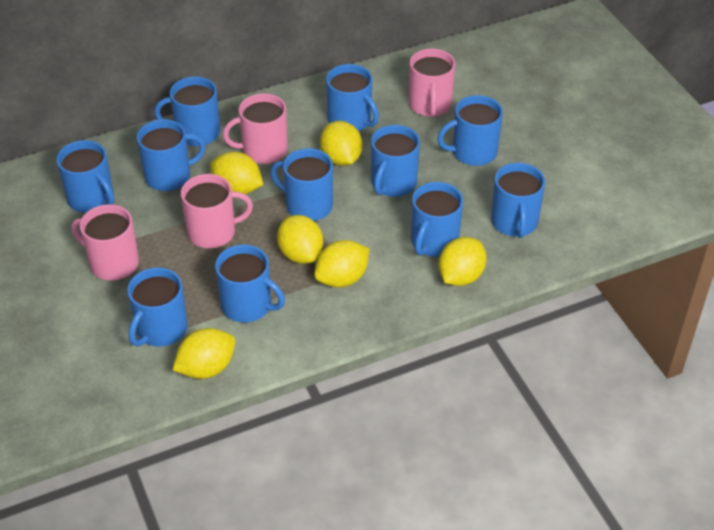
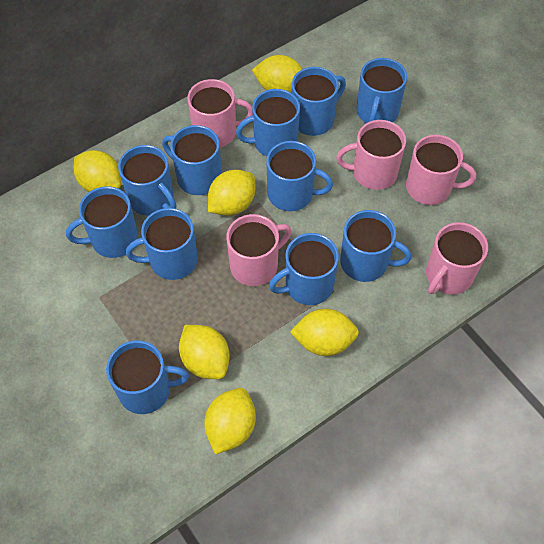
pink mug: [72,204,139,280] [181,174,253,248] [223,93,288,164] [409,48,455,117] = 4 -> [187,79,253,148] [226,214,292,286] [336,120,406,190] [406,135,476,205] [426,222,488,295] = 5

